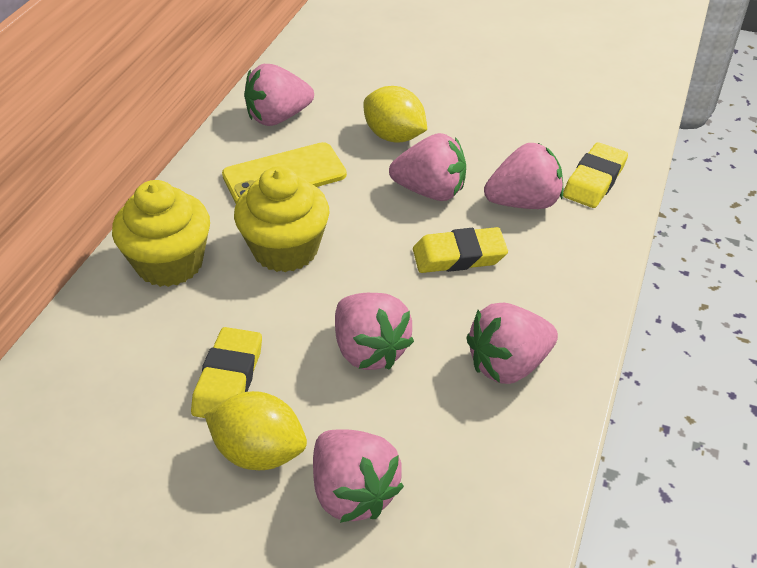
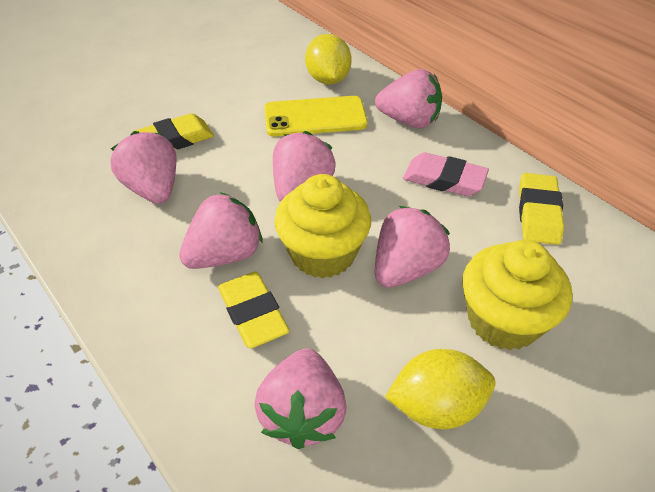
pink eraser: none = 0 -> [403,152,489,196] = 1

